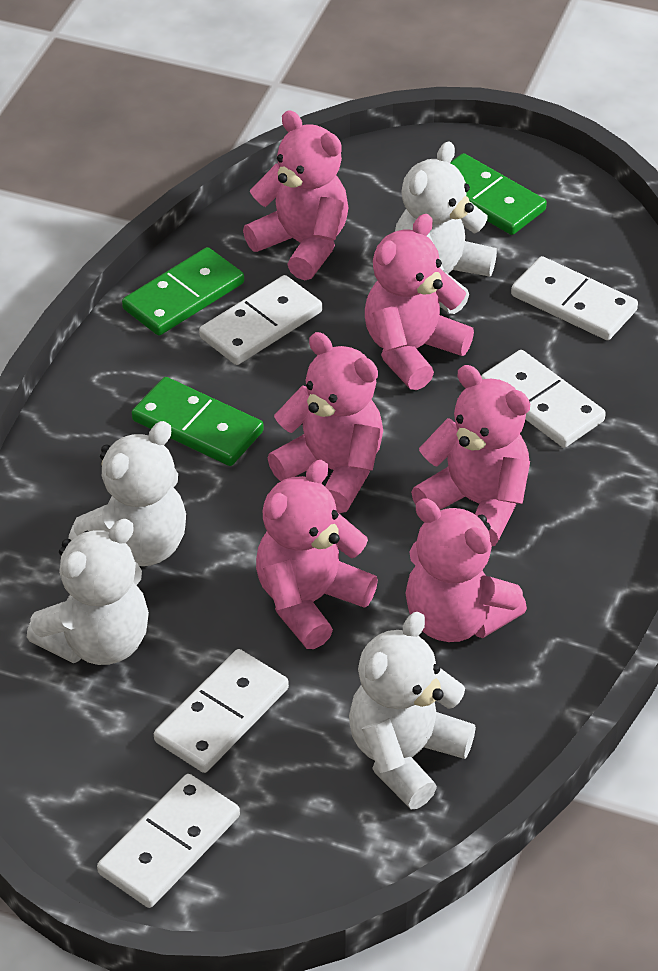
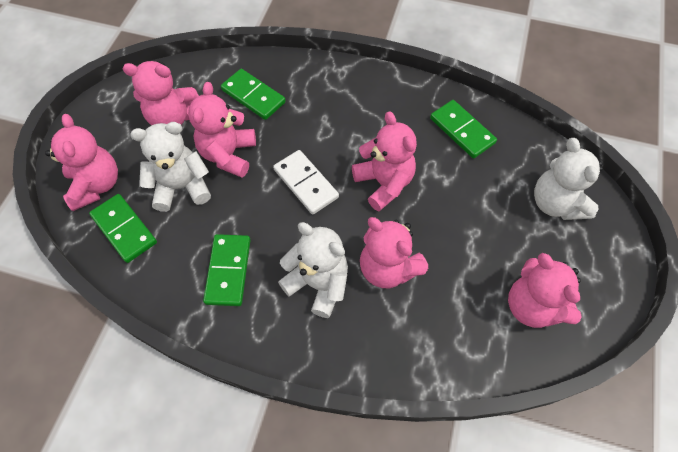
green domino: [122,247,244,335] [132,377,264,466] [450,153,547,235] = 3 -> [89,194,157,263] [203,234,250,306] [221,69,286,120] [430,100,497,158] = 4
white domino: [97,774,240,908] [154,649,289,773] [199,275,322,365] [481,350,606,448] [511,256,638,340] = 5 -> [273,150,339,215] = 1
white teddy bear: [27,519,149,665] [69,421,186,566] [349,612,476,810] [395,142,497,314] = 4 -> [130,122,211,212] [278,222,348,318] [534,138,603,220] = 3

